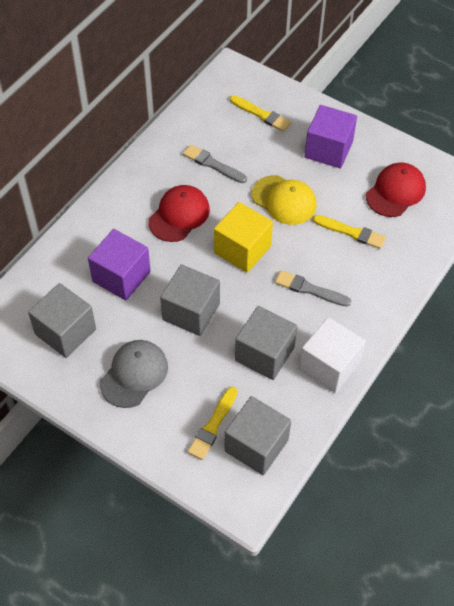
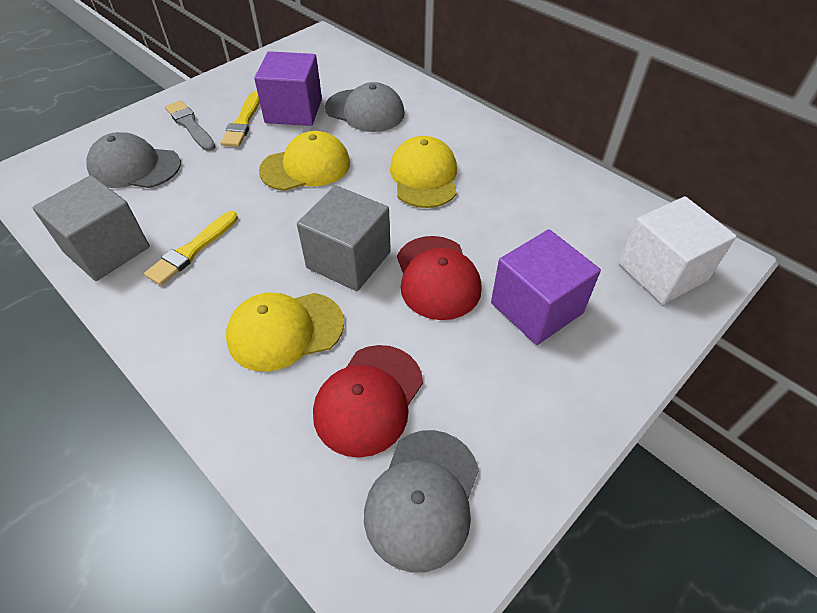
grey brush: [183,145,247,183] [275,270,351,307] = 2 -> [165,100,215,151] = 1
grey cap: [100,340,168,408] = 1 -> [86,132,181,188] [325,82,405,132] [364,430,479,573] = 3
grey cube: [28,283,96,358] [160,264,220,336] [224,396,291,475] [235,306,297,380] = 4 -> [32,175,150,281] [297,185,391,291] = 2
yellow brush: [188,387,237,460] [230,95,291,132] [313,215,386,249] = 3 -> [144,211,238,285] [221,91,260,147] = 2
yellow cap: [252,175,317,225] = 1 -> [226,293,344,372] [259,131,350,191] [390,136,457,208] = 3
yellow cube: [214,202,273,273] = 1 -> none = 0

